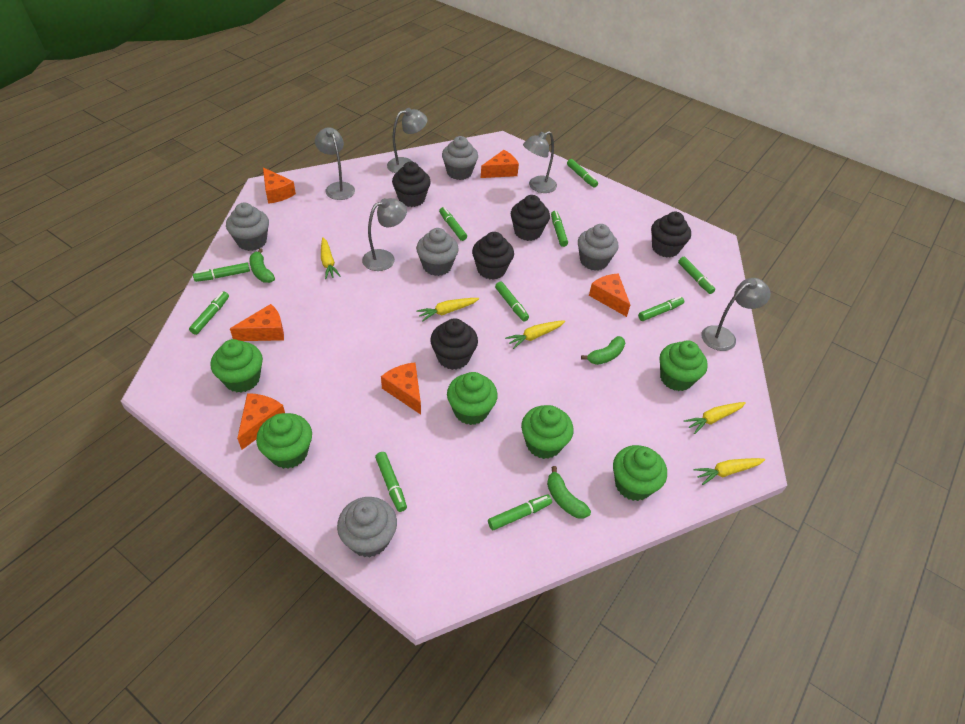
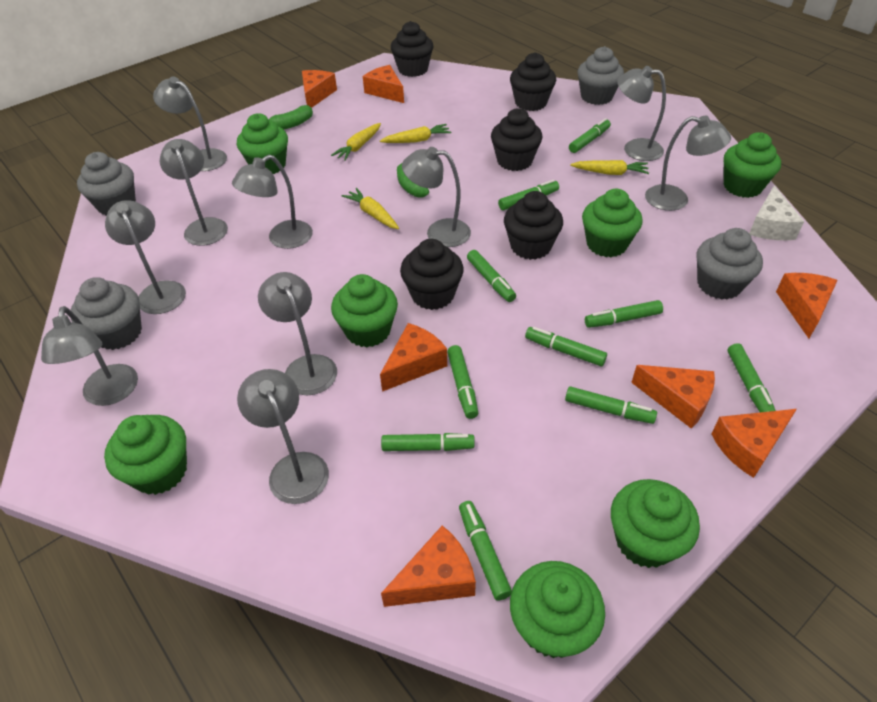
green banana: [249,248,275,283] [547,466,591,519] [581,336,625,365] = 3 -> [269,105,313,129] [397,163,429,198] = 2
green cupcake: [211,339,263,393] [256,413,312,469] [447,372,498,425] [521,405,574,459] [613,445,667,501] [660,340,708,391] = 6 -> [104,415,187,495] [237,113,288,174] [331,274,398,347] [510,561,605,658] [582,189,643,257] [611,479,700,568] [724,132,781,198] = 7
grey cupcake: [226,203,269,251] [337,497,397,558] [416,228,459,276] [442,136,478,180] [578,224,619,271] = 5 -> [71,277,142,350] [77,152,136,216] [577,46,624,105] [696,228,763,300] = 4
grey lamp: [315,127,355,200] [362,198,407,271] [387,108,428,173] [523,131,557,193] [702,278,771,351] = 5 -> [41,306,138,406] [105,200,186,314] [153,77,227,171] [159,139,228,246] [232,155,313,249] [237,369,329,504] [258,272,337,395] [402,147,471,247] [617,66,666,161] [645,115,731,211] = 10
orange cheese: [230,304,284,341] [237,393,285,450] [263,167,296,204] [381,362,421,415] [481,150,519,178] [589,273,630,317] = 6 -> [302,70,337,108] [363,65,404,103] [380,323,447,392] [381,525,476,607] [631,365,715,429] [711,409,797,478] [776,273,838,338] = 7
white cheese: none = 0 -> [749,186,804,240] = 1
yellow carrot: [321,237,341,279] [416,298,479,322] [505,320,565,349] [684,402,746,434] [693,458,765,485] = 5 -> [331,123,381,161] [342,188,399,229] [380,124,451,143] [570,160,649,175] = 4

